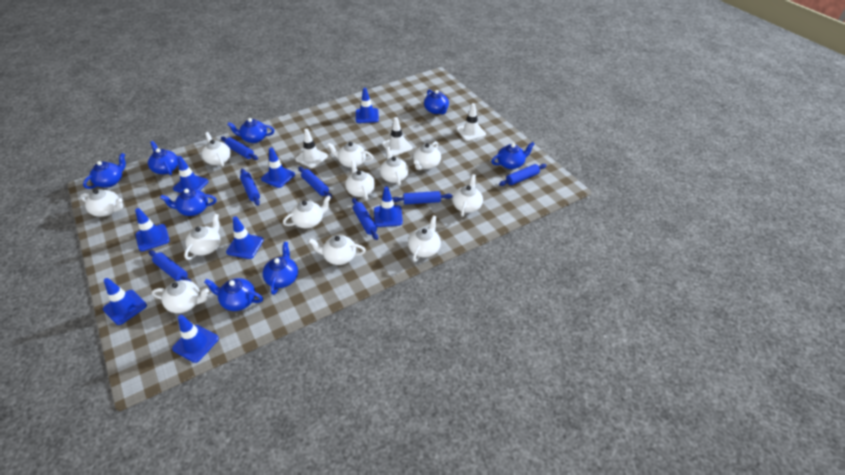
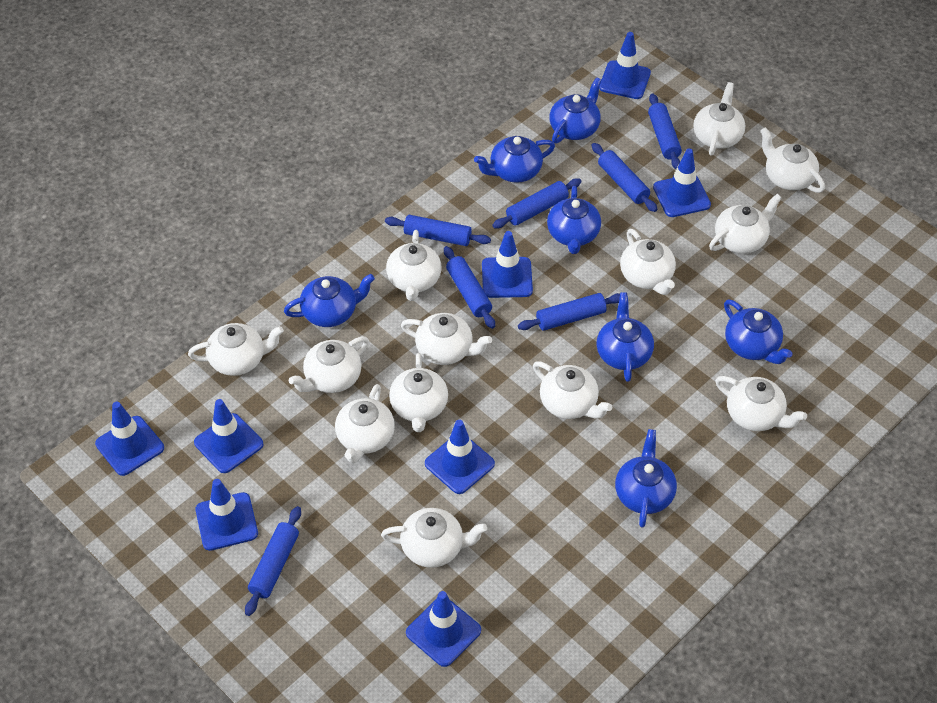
blue teapot: [83,153,126,189] [148,141,178,175] [160,189,217,216] [204,278,263,311] [227,118,274,143] [263,242,298,295] [424,89,449,114] [491,142,535,169] = 8 -> [284,274,375,327] [474,136,555,183] [547,186,601,254] [550,77,601,144] [596,292,654,382] [615,429,677,528] [724,300,793,364] = 7
white teapot: [80,189,123,217] [152,280,209,313] [184,214,220,260] [202,132,231,167] [283,195,331,228] [308,235,366,265] [327,142,374,168] [345,160,375,200] [380,147,409,186] [408,215,441,262] [413,141,441,170] [452,174,483,217] = 12 -> [188,323,284,376] [289,337,369,393] [335,384,395,463] [381,508,487,568] [386,230,442,301] [389,353,448,432] [401,313,492,365] [533,361,612,419] [620,229,676,295] [694,82,745,156] [709,194,782,254] [715,376,807,431] [760,127,825,193] = 13
white traffic cone: [295,129,328,168] [382,117,412,156] [457,103,486,141] = 3 -> none = 0

